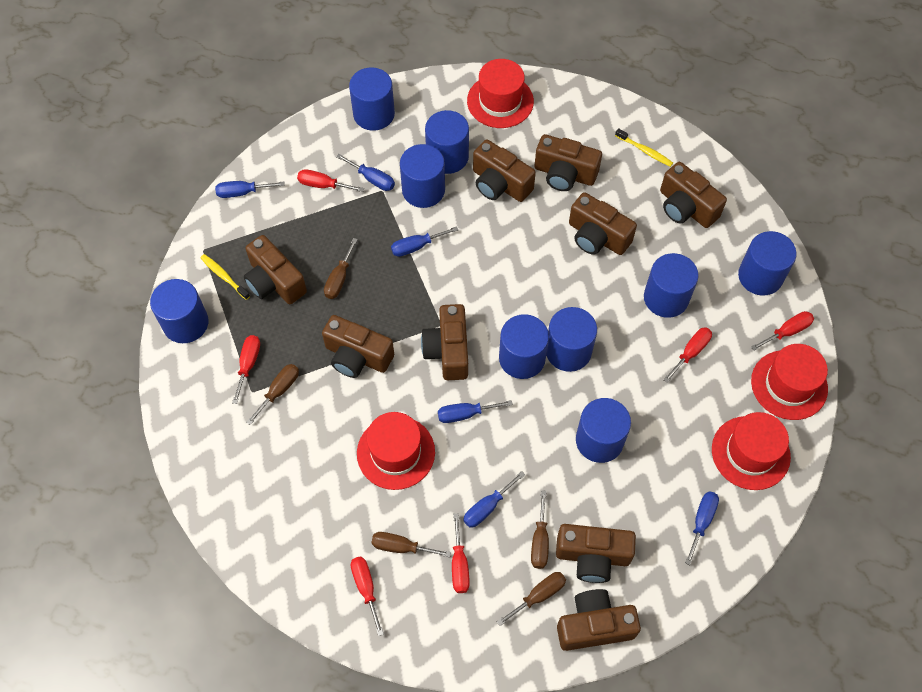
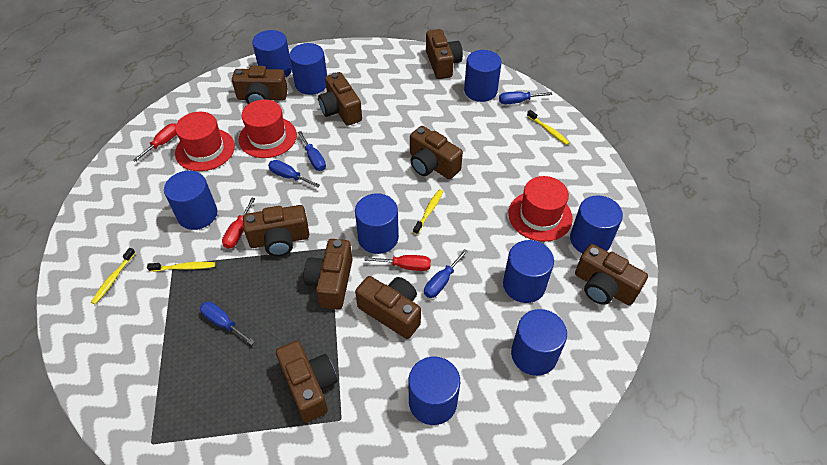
blue screwdriver: [215,181,285,198] [336,154,395,191] [391,226,458,257] [438,400,513,423] [463,471,525,528] [685,491,719,565] = 6 -> [200,301,255,345] [268,160,320,188] [298,131,326,171] [424,249,468,298] [499,91,552,104] = 5
brown screwdriver: [246,364,299,425] [324,238,358,299] [372,532,451,557] [497,572,566,626] [531,490,549,569] = 5 -> none = 0
red hat: [357,412,435,490] [467,59,534,128] [712,412,791,490] [751,344,828,420] = 4 -> [175,112,235,171] [239,99,297,158] [508,176,573,242] = 3
red screwdriver: [232,335,260,404] [297,169,364,192] [351,556,384,636] [452,513,470,593] [663,327,712,383] [751,311,814,351] = 6 -> [133,123,177,162] [222,198,255,249] [364,255,431,271] = 3
yellow toothbrush: [200,254,250,300] [615,128,673,167] = 2 -> [91,248,136,305] [147,262,215,272] [413,189,443,235] [527,110,570,145] = 4

